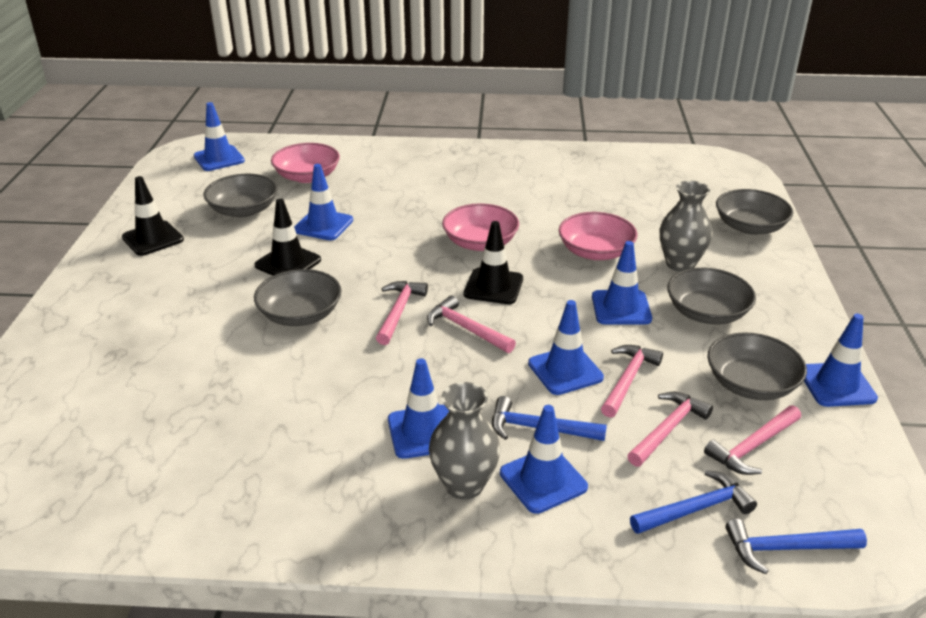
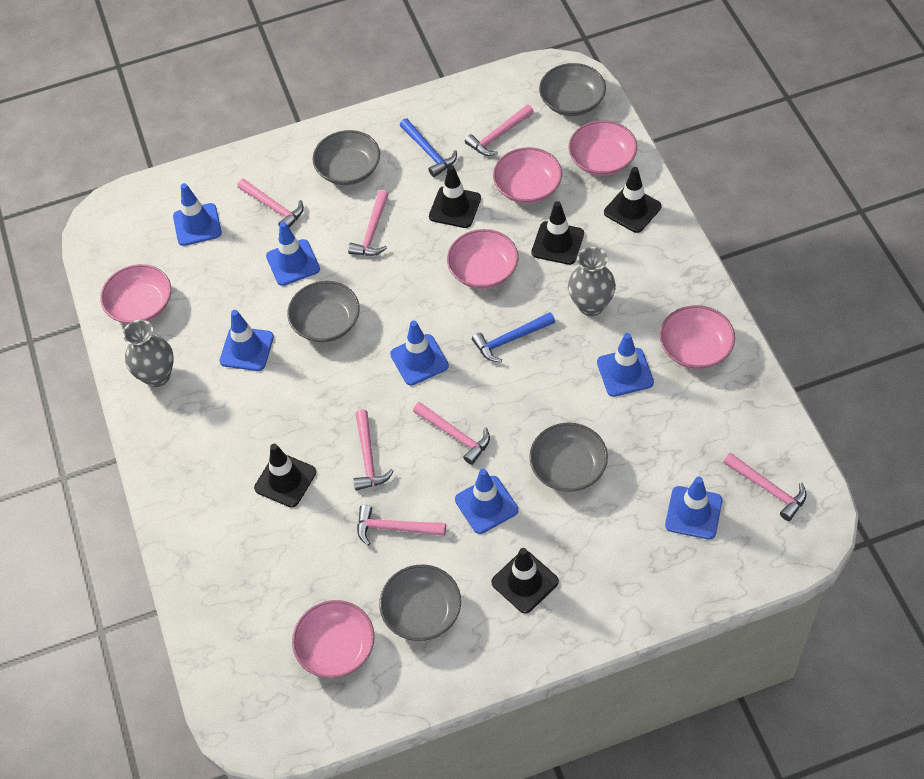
black traffic cone: [122,176,184,256] [255,199,321,276] [464,221,523,304] = 3 -> [254,444,316,508] [429,165,481,228] [491,548,559,614] [531,201,584,265] [604,167,661,233] = 5
blue hammer: [492,396,607,441] [630,470,757,534] [725,519,867,574] = 3 -> [400,119,457,177] [472,312,555,362] = 2
pink bowl: [271,143,340,183] [442,203,519,251] [559,212,637,260] = 3 -> [100,264,171,324] [292,600,375,678] [447,229,519,289] [493,147,562,204] [568,120,637,176] [660,305,735,369] = 6
pink hammer: [376,281,428,345] [427,295,516,353] [601,345,663,418] [627,392,713,467] [704,405,801,475] = 5 -> [237,179,304,228] [348,190,389,256] [353,409,394,490] [357,505,446,546] [413,402,490,465] [465,104,534,156] [723,453,807,521] = 7

